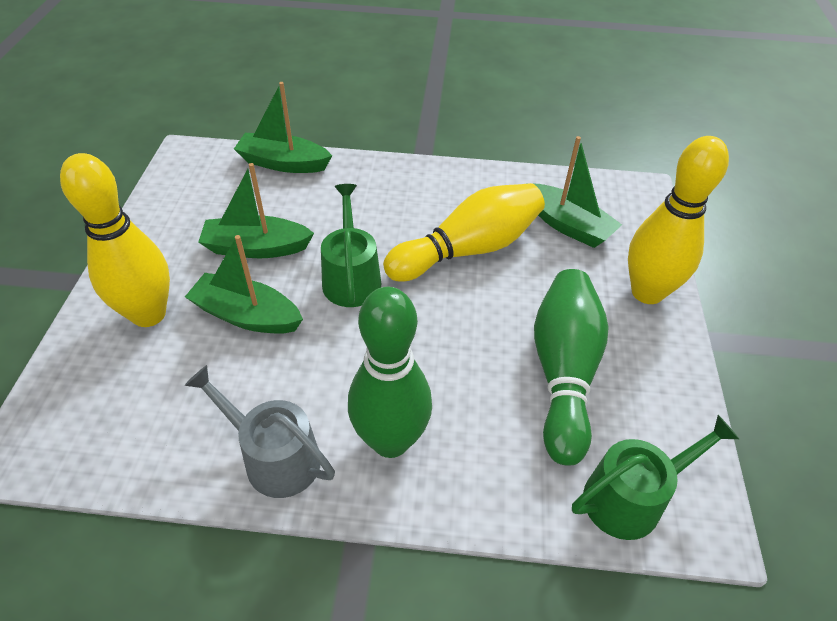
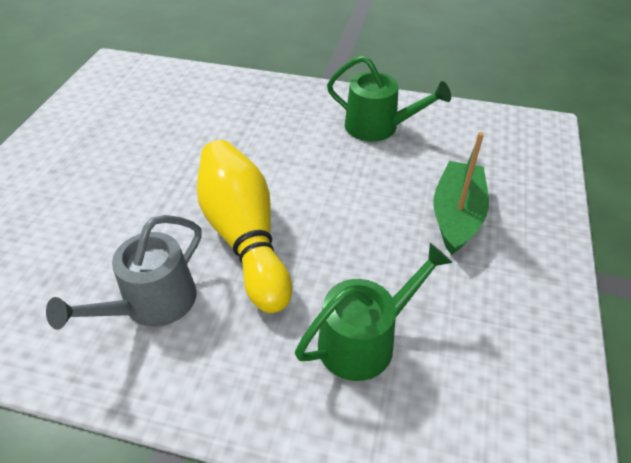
green boat: [185,235,303,334] [198,163,314,258] [234,82,332,173] [534,136,622,248] = 4 -> [434,132,489,255] = 1
green bowling pin: [348,287,432,458] [534,269,608,466] = 2 -> none = 0
yellow bowling pin: [60,153,170,327] [383,183,545,282] [628,136,729,304] = 3 -> [197,140,292,313] = 1

